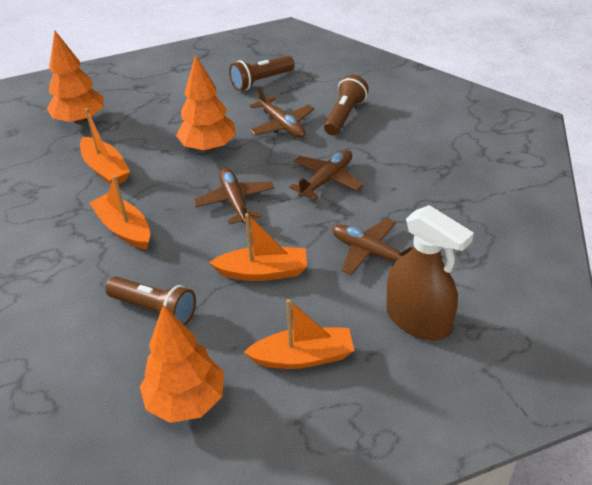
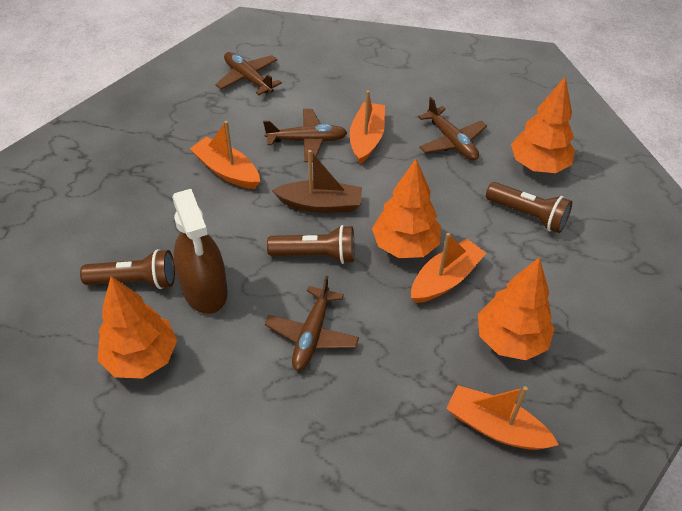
brown boat: none = 0 -> [272,150,362,213] = 1
orange tree: [47,31,104,124] [140,305,224,423] [176,54,236,152] = 3 -> [98,276,177,379] [372,159,441,258] [478,257,555,360] [511,77,575,173] = 4

